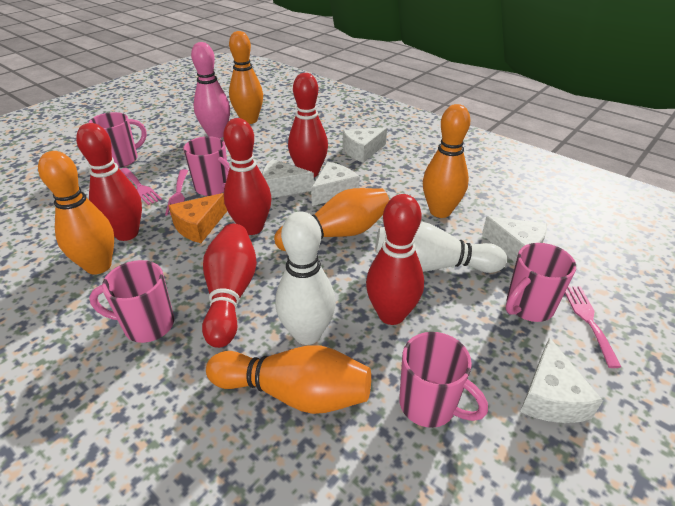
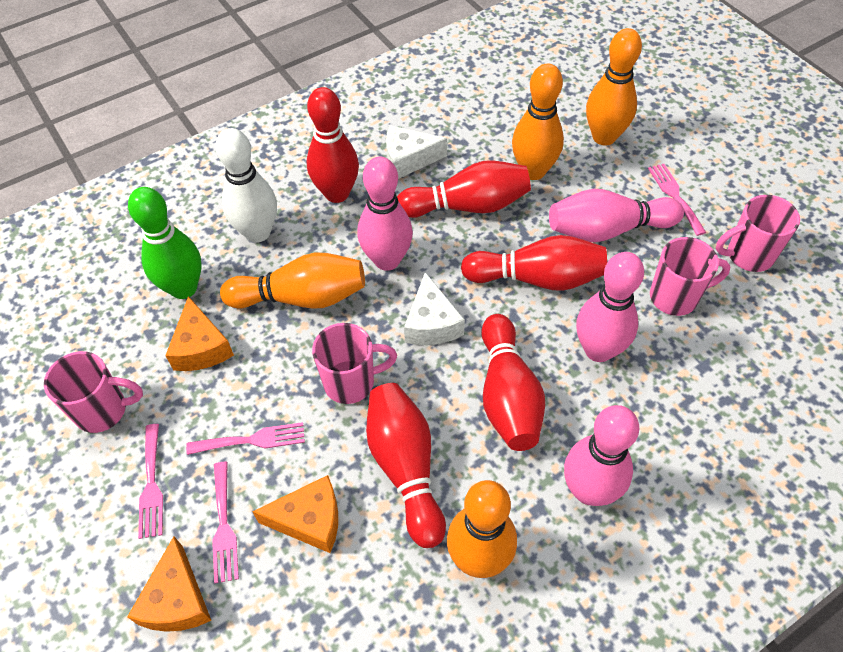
green bowling pin: none = 0 -> [128,187,201,299] = 1
orange bowling pin: [38,151,114,275] [206,345,371,414] [229,31,263,124] [274,188,390,251] [423,104,470,218] = 5 -> [220,253,365,309] [447,480,517,578] [512,64,564,180] [586,28,642,145] = 4
orange cheese: [168,193,227,243] = 1 -> [127,537,212,632] [165,296,234,371] [252,475,338,553] = 3
pink bowling pin: [191,42,230,138] = 1 -> [357,157,413,271] [549,189,684,242] [564,405,639,506] [576,252,644,362] = 4
pink fork: [120,168,162,205] [165,169,188,216] [565,286,621,368] = 3 -> [138,424,163,539] [186,422,305,455] [212,462,239,583] [648,164,706,236] = 4
pink mug: [89,112,147,168] [89,260,174,343] [183,136,230,196] [399,332,488,428] [505,243,576,322] = 5 -> [44,351,143,433] [312,323,397,404] [650,237,730,316] [716,195,800,272] = 4
white bowling pin: [275,211,335,345] [375,221,507,273] = 2 -> [216,128,277,243] = 1
white cheese: [262,159,314,198] [311,162,360,206] [343,127,387,163] [482,216,547,263] [520,337,603,423] = 5 -> [386,125,447,179] [404,272,465,345] = 2

